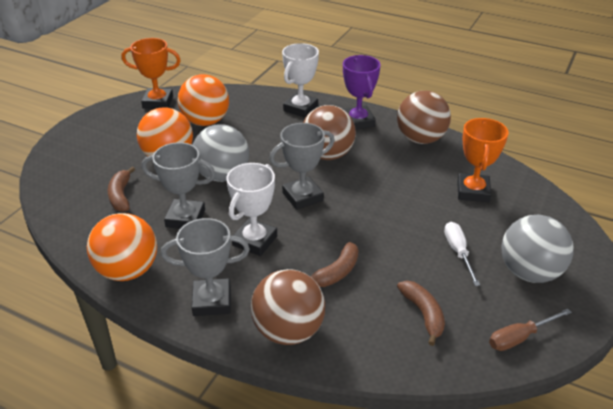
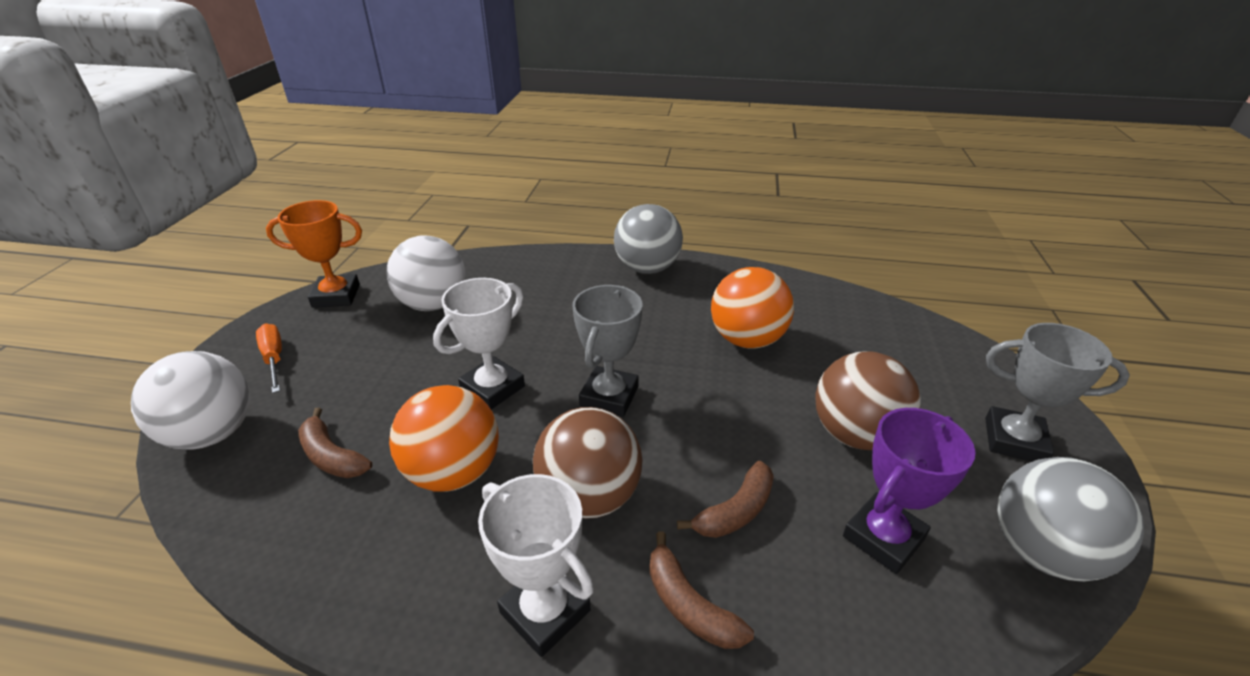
brown ball: [250,269,325,345] [303,105,356,160] [397,91,451,144] = 3 -> [533,407,643,519] [815,352,921,450] = 2
brown screwdriver: [489,309,572,351] = 1 -> none = 0
grey trophy: [142,142,215,229] [161,218,250,316] [269,123,335,210] = 3 -> [572,285,643,417] [985,323,1130,462] = 2
orange ball: [87,213,157,281] [137,107,193,156] [178,74,229,126] = 3 -> [389,385,499,492] [711,267,794,349] = 2
orange screwdriver: none = 0 -> [256,324,282,393] = 1
orange trophy: [122,38,181,109] [457,118,509,202] = 2 -> [266,200,362,308] = 1
white ball: none = 0 -> [131,351,250,450] [387,235,465,311] = 2
white screwdriver: [444,222,480,286] = 1 -> none = 0

